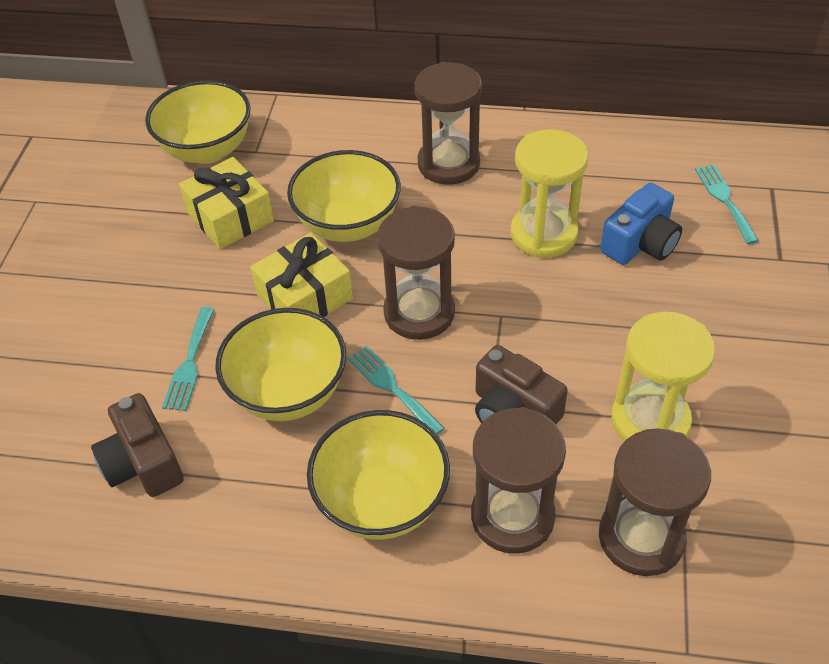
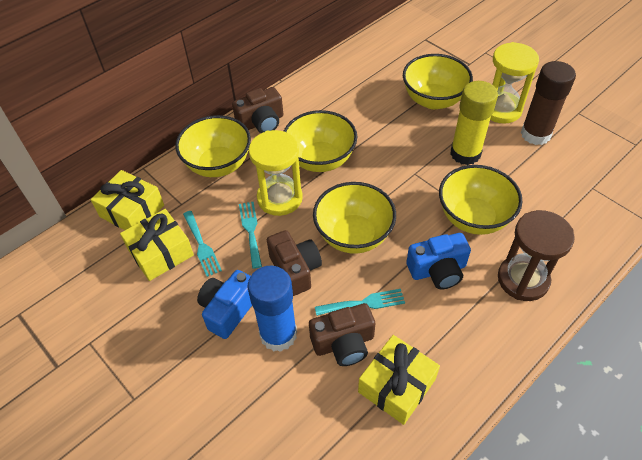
blue camera: [600,183,682,265] = 1 -> [197,270,252,339] [406,233,471,289] = 2
blue glue stick: none = 0 -> [248,266,297,352] = 1
brown camera: [91,393,184,497] [475,345,568,424] = 2 -> [232,87,283,133] [267,230,322,296] [309,303,375,366] = 3
brown glue stick: none = 0 -> [521,61,576,145] = 1
brown hourglass: [377,206,455,340] [415,62,482,185] [471,407,566,554] [599,428,711,576] = 4 -> [498,210,575,301] = 1
yellow bowl: [145,80,251,164] [215,308,347,421] [287,150,401,242] [307,410,450,540] = 4 -> [175,115,251,177] [284,110,357,172] [313,182,396,254] [403,54,473,109] [439,165,522,235] = 5
yellow gift: [179,157,274,249] [250,233,353,317] = 2 -> [91,170,164,230] [120,209,194,281] [358,335,440,425] = 3
yellow glue stick: none = 0 -> [450,81,498,165] = 1

